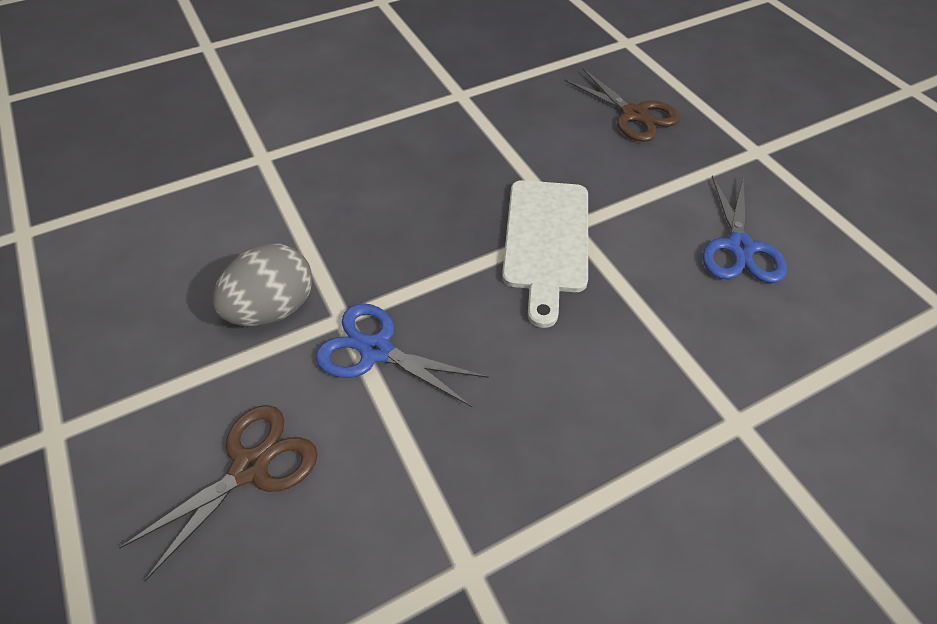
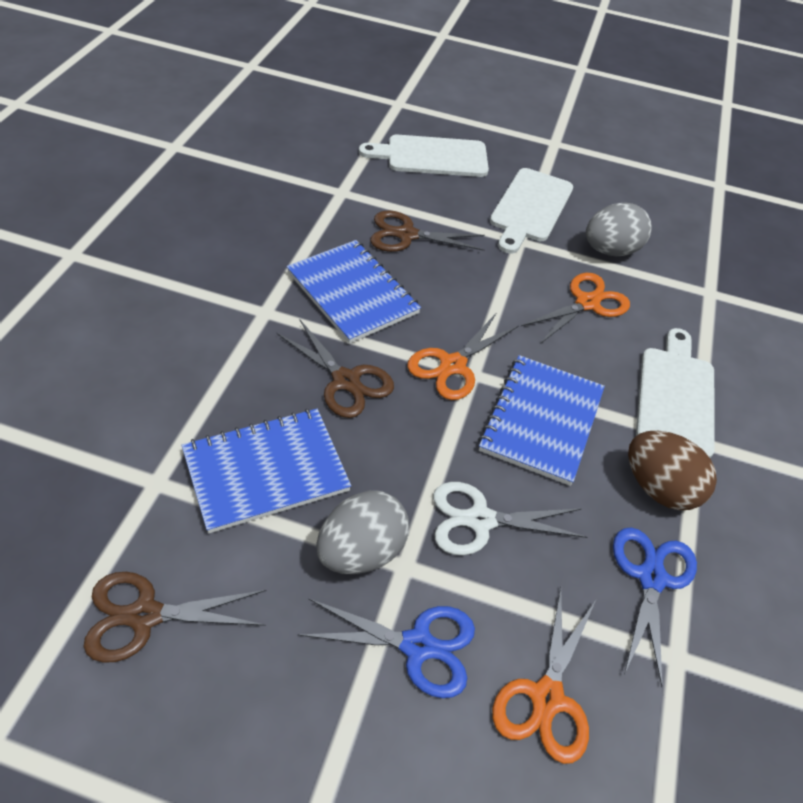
blue notebook: none = 0 -> [181,409,351,533] [287,240,421,344] [478,355,605,486] = 3
brown egg: none = 0 -> [628,431,717,510] = 1
brown scissors: [119,405,318,581] [564,69,680,142] = 2 -> [84,572,266,663] [277,320,394,418] [370,211,485,252] = 3
grey egg: [213,243,313,326] = 1 -> [316,491,409,574] [586,202,652,256] = 2
orange scissors: none = 0 -> [407,314,518,400] [492,588,596,764] [521,273,630,344] = 3
white cutting board: [502,180,588,328] = 1 -> [359,135,489,177] [490,168,573,254] [636,328,715,458] = 3
white scissors: none = 0 -> [433,482,587,555] = 1

